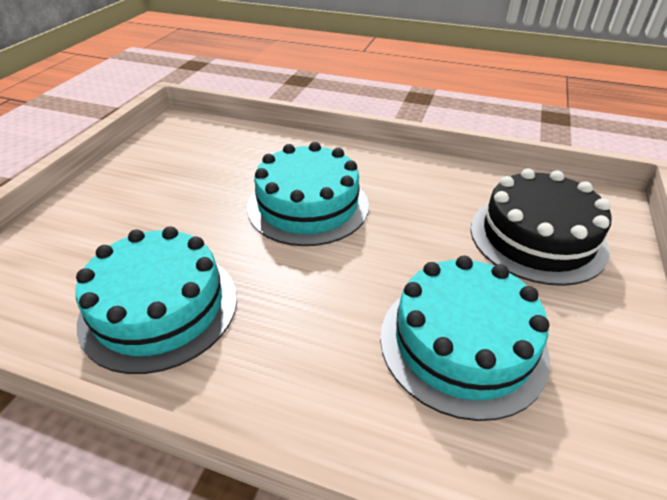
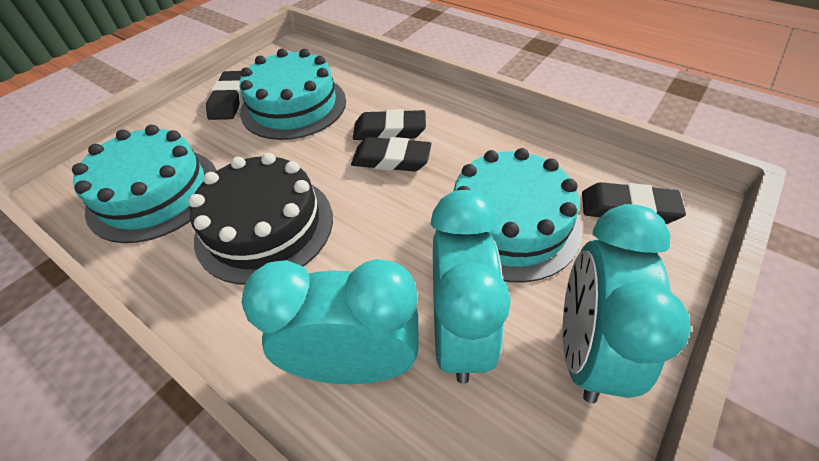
black eraser: none = 0 -> [206,71,243,120] [351,137,432,171] [353,109,426,140] [582,182,686,224] = 4
turquoise clock: none = 0 -> [242,259,418,384] [431,190,511,384] [563,204,691,403] = 3

